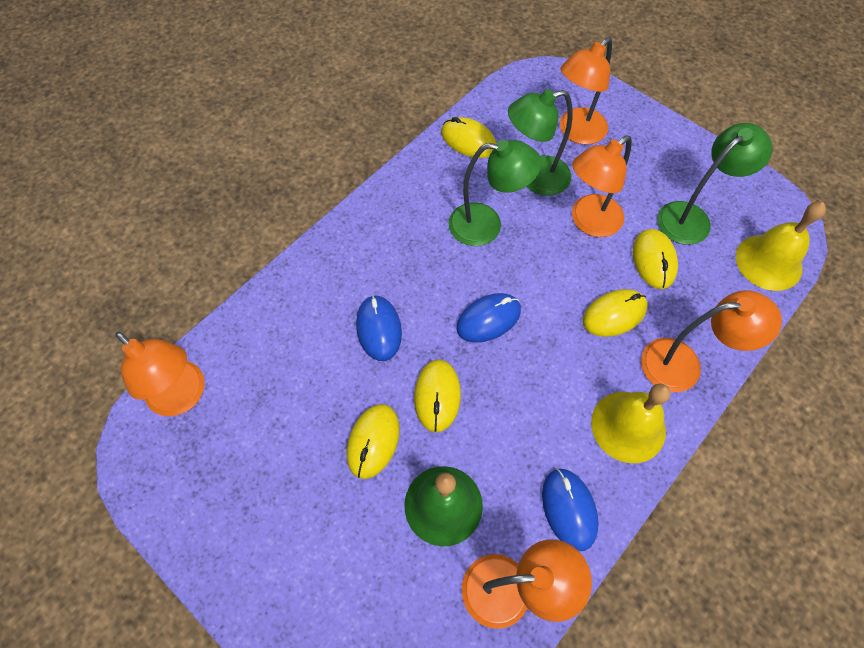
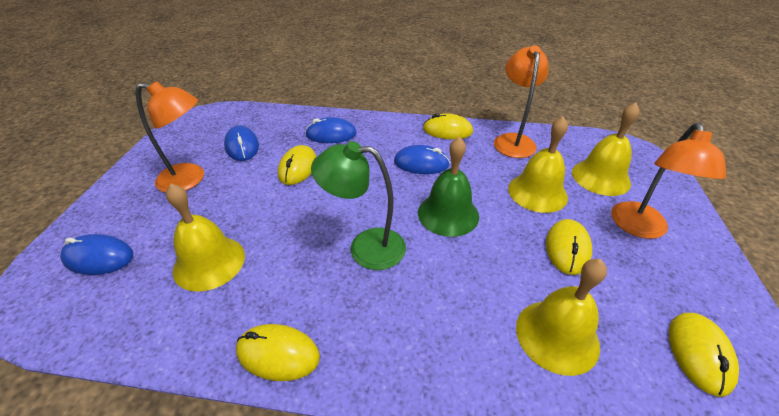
blue mouse: [356,295,402,361] [456,293,521,343] [542,468,599,551] = 3 -> [60,234,133,275] [224,126,259,161] [305,117,357,143] [394,145,450,174] = 4
green lamp: [448,140,541,246] [508,89,573,196] [657,123,773,245] = 3 -> [311,141,406,270] = 1
orange lamp: [115,331,205,416] [462,539,592,629] [560,37,612,145] [572,135,632,237] [641,290,782,392] = 5 -> [136,81,204,193] [494,45,549,158] [611,122,726,239] = 3
yellow bell: [591,384,671,463] [736,202,826,291] = 2 -> [166,184,245,292] [508,116,568,213] [516,259,607,376] [572,102,640,196] = 4

